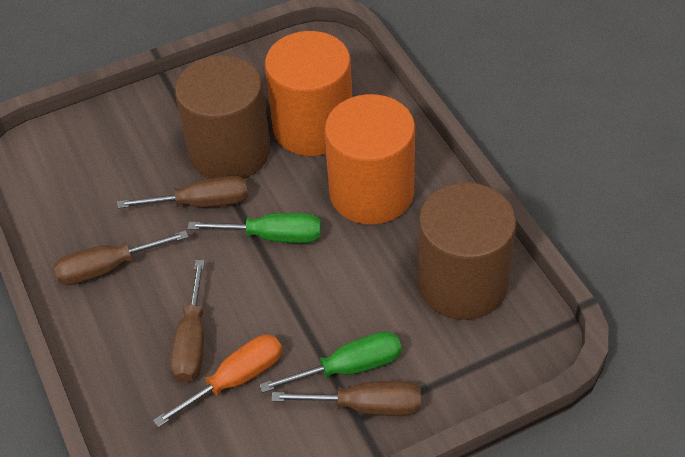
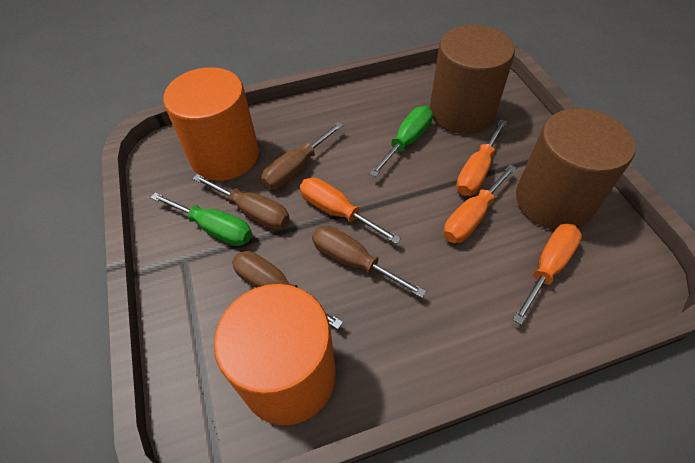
orange screwdriver: [153,335,282,427] = 1 -> [300,177,401,244] [443,165,516,243] [456,119,507,196] [513,224,582,325] = 4

